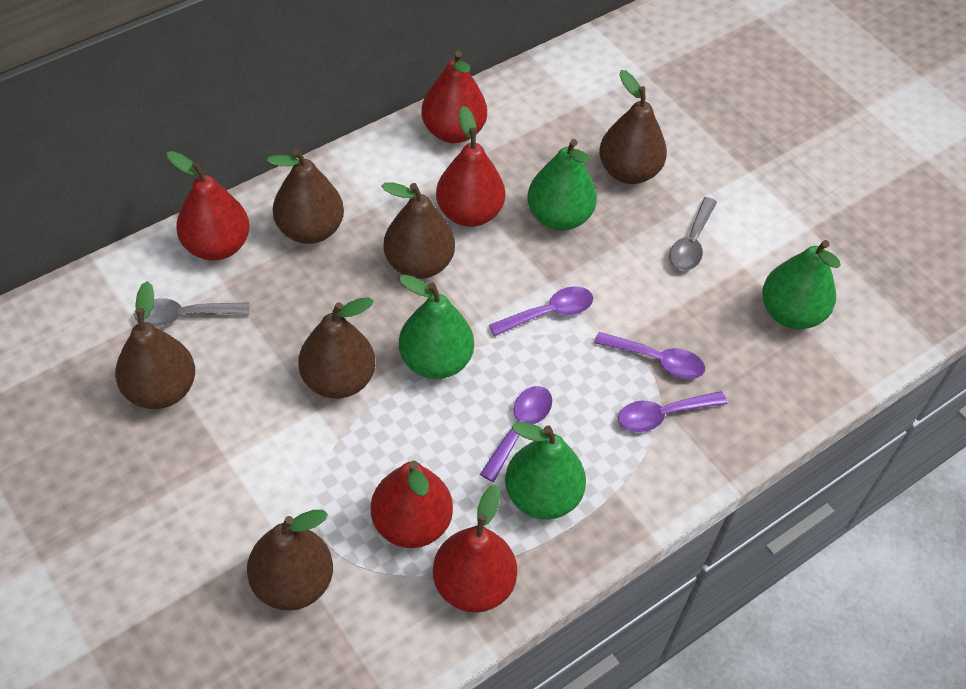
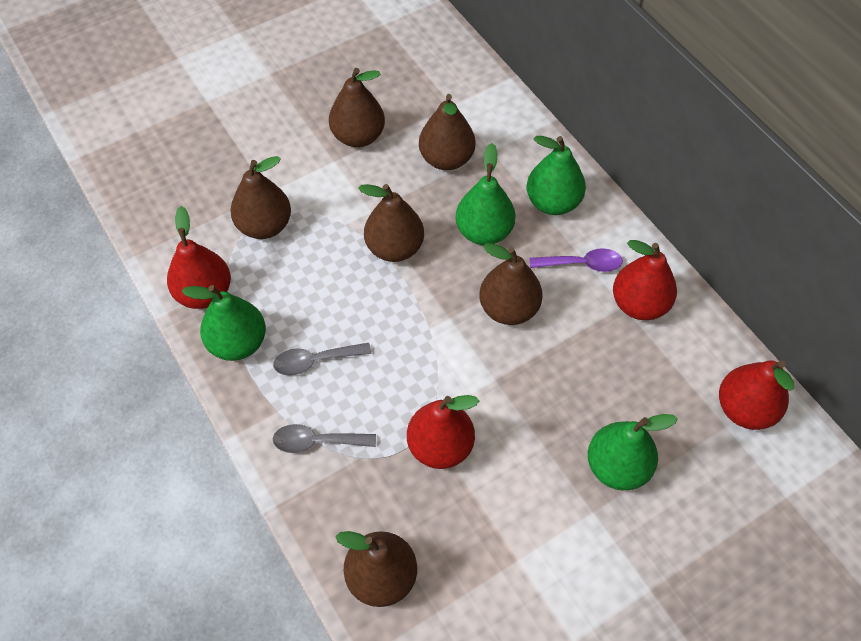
purple spoon: [480,386,552,482] [489,287,593,336] [594,332,705,379] [618,391,727,432] = 4 -> [530,248,623,272] = 1
red pear: [167,151,250,261] [371,461,453,548] [421,51,487,143] [433,485,517,613] [436,106,505,227] = 5 -> [167,206,231,309] [407,395,479,469] [613,240,677,320] [719,360,794,430] = 4

